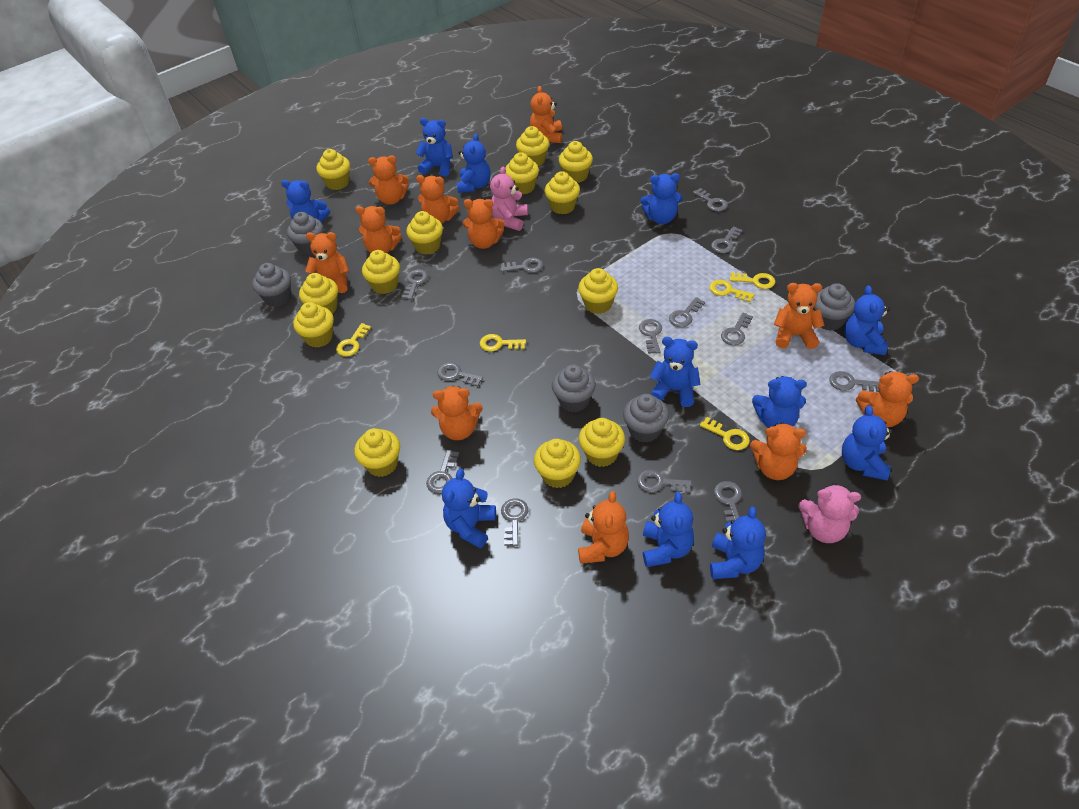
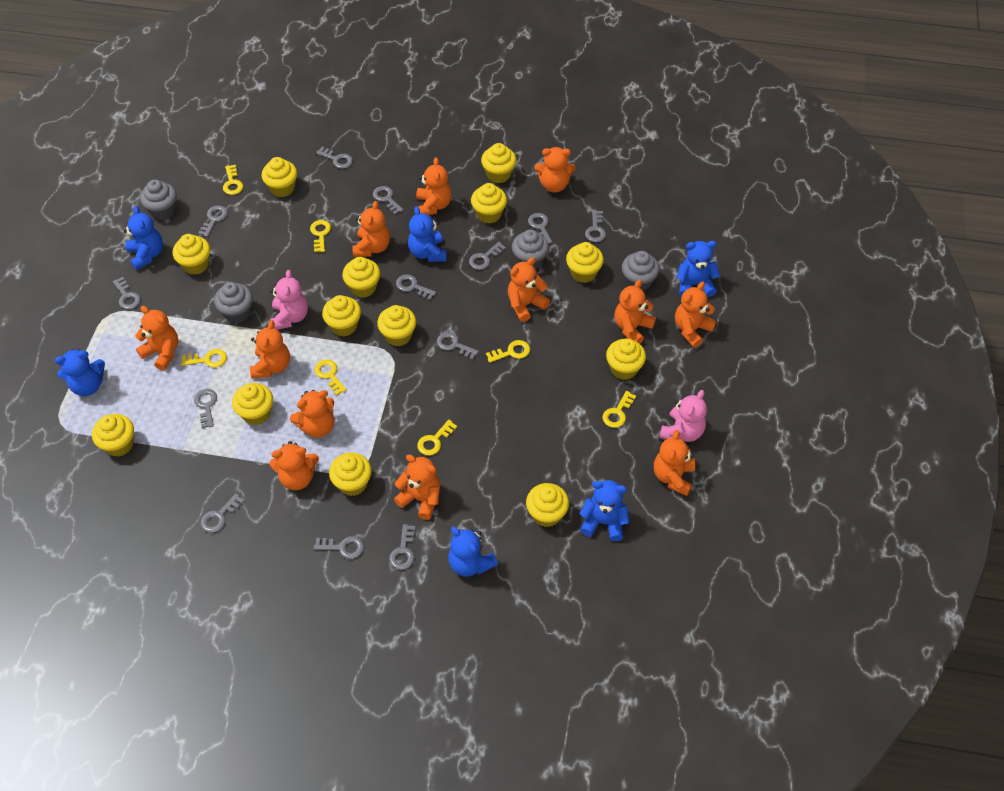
blue teddy bear: [281,180,330,223] [416,118,453,177] [442,469,496,548] [457,134,491,193] [641,173,683,224] [643,492,694,567] [649,337,701,407] [710,507,766,579] [752,376,807,428] [842,405,893,480] [844,286,890,355] = 11 -> [55,349,105,396] [124,206,163,270] [408,206,447,262] [448,527,498,577] [579,480,629,541] [676,241,721,297] = 6
grey cupcake: [252,263,291,307] [287,212,323,254] [552,364,596,412] [623,394,669,443] [813,283,855,331] = 5 -> [140,179,177,220] [214,282,253,323] [512,229,549,269] [622,251,659,291] = 4
orange teddy bear: [305,232,349,293] [356,206,402,253] [368,155,409,205] [416,175,459,224] [431,386,483,440] [463,199,505,249] [530,86,562,143] [578,491,629,564] [750,422,807,480] [774,283,825,349] [856,371,919,427] = 11 -> [135,306,178,371] [250,320,290,379] [269,441,319,490] [290,390,334,438] [352,201,390,257] [394,454,440,520] [416,157,452,216] [508,257,550,322] [534,147,576,193] [614,280,656,344] [654,430,695,496] [675,282,717,348] = 12
yellow key: [336,323,371,357] [480,334,526,352] [700,417,750,450] [709,280,755,302] [730,272,775,289] = 5 -> [181,349,227,368] [223,165,243,195] [310,220,331,252] [314,360,347,396] [417,420,457,456] [486,340,530,363] [603,391,636,428] = 7

